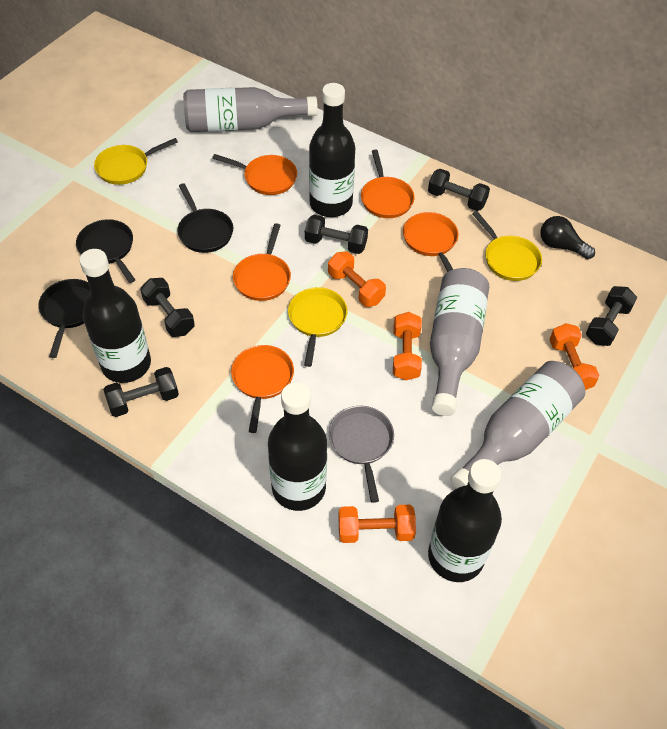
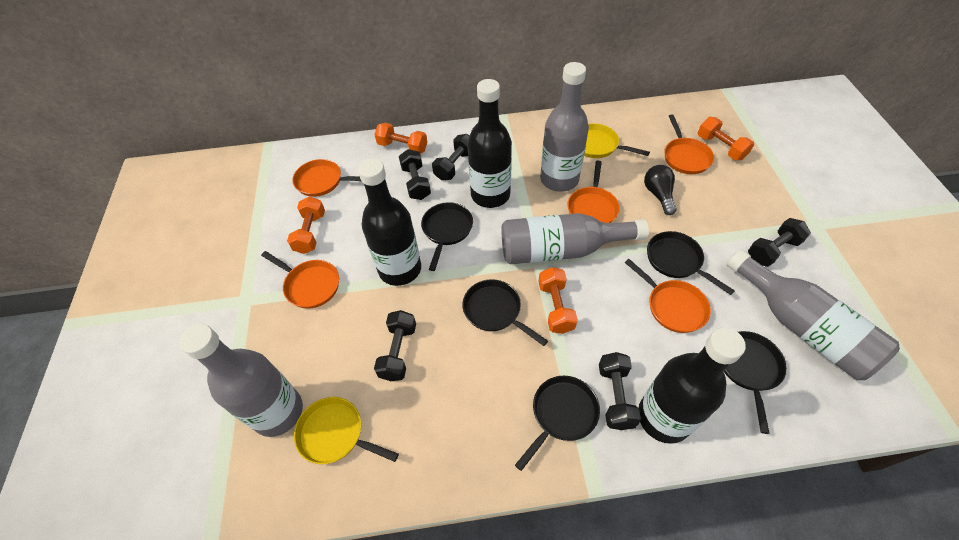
black bottle: [79,249,151,383] [268,382,327,511] [309,83,355,217] [428,459,502,582] = 4 -> [358,159,421,286] [467,79,512,208] [639,327,746,444] = 3
black pan: [38,279,90,358] [76,219,135,283] [177,183,233,253] = 3 -> [421,202,473,271] [462,279,548,346] [515,376,600,471] [647,231,735,295] [724,331,787,434] = 5
grey bottle: [183,87,318,132] [430,268,489,416] [451,361,585,489] = 3 -> [179,324,303,437] [502,213,649,264] [540,62,589,192] [727,249,900,380] = 4
grey pan: [329,406,394,503] = 1 -> none = 0
yellow pan: [94,138,178,185] [288,287,347,367] [472,211,542,281] = 3 -> [294,397,399,464] [584,123,650,158] = 2

